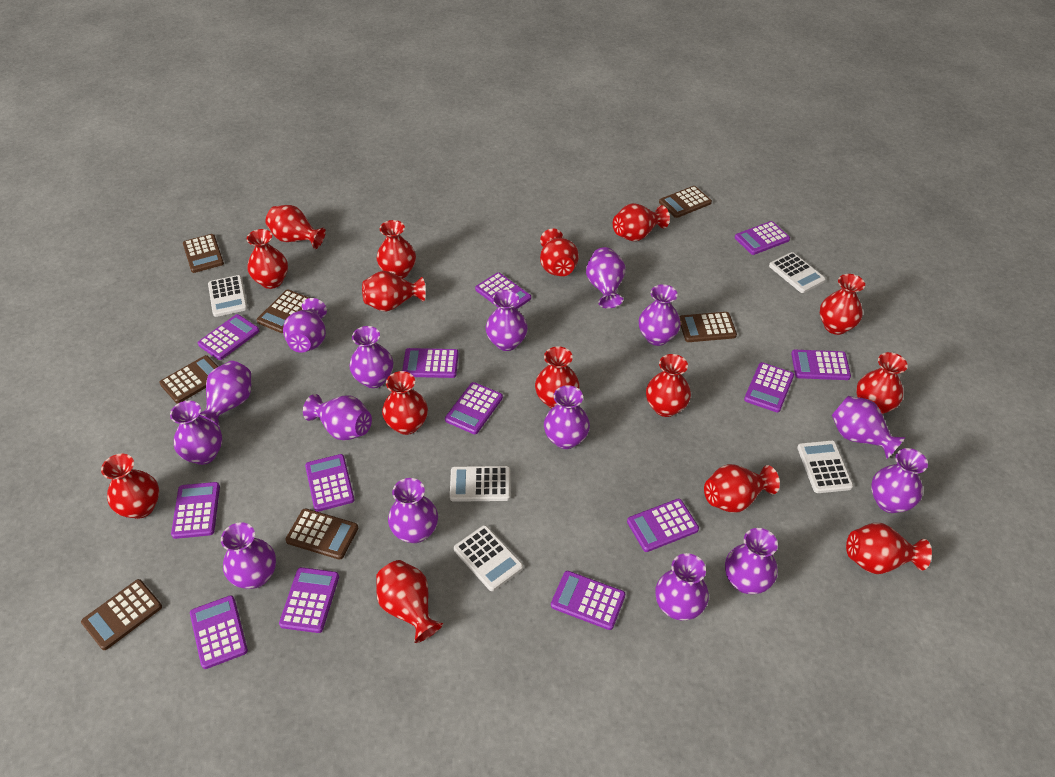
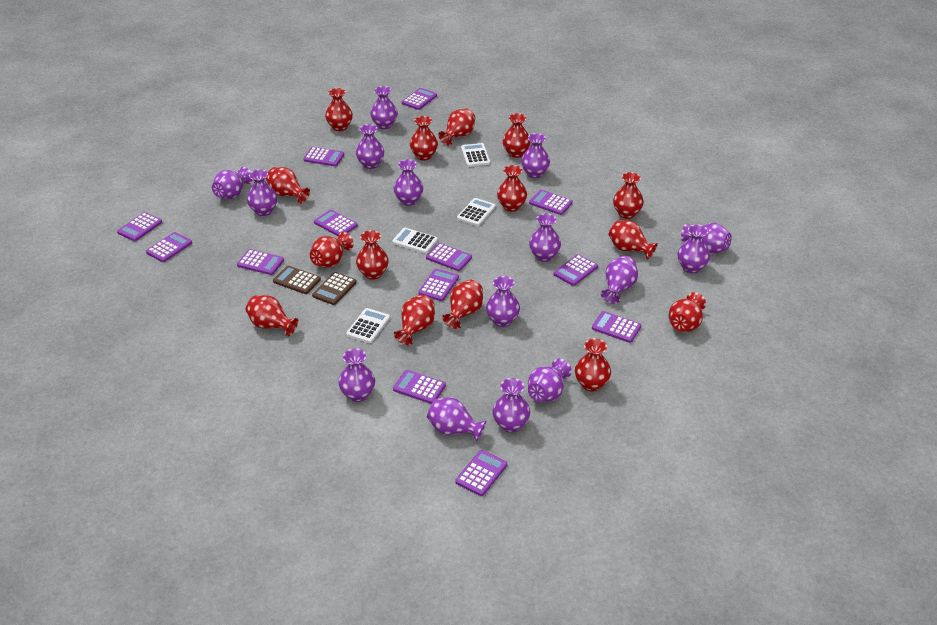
brown calculator: [81,579,162,650] [159,355,218,404] [183,234,224,273] [257,289,309,333] [285,508,358,560] [659,186,712,218] [679,312,737,342] = 7 -> [273,266,321,294] [312,272,357,305] = 2
white calculator: [208,275,248,317] [450,466,510,502] [454,525,523,591] [769,252,826,293] [797,440,853,493] = 5 -> [346,308,390,343] [392,228,438,254] [457,198,496,226] [461,143,490,167] = 4

